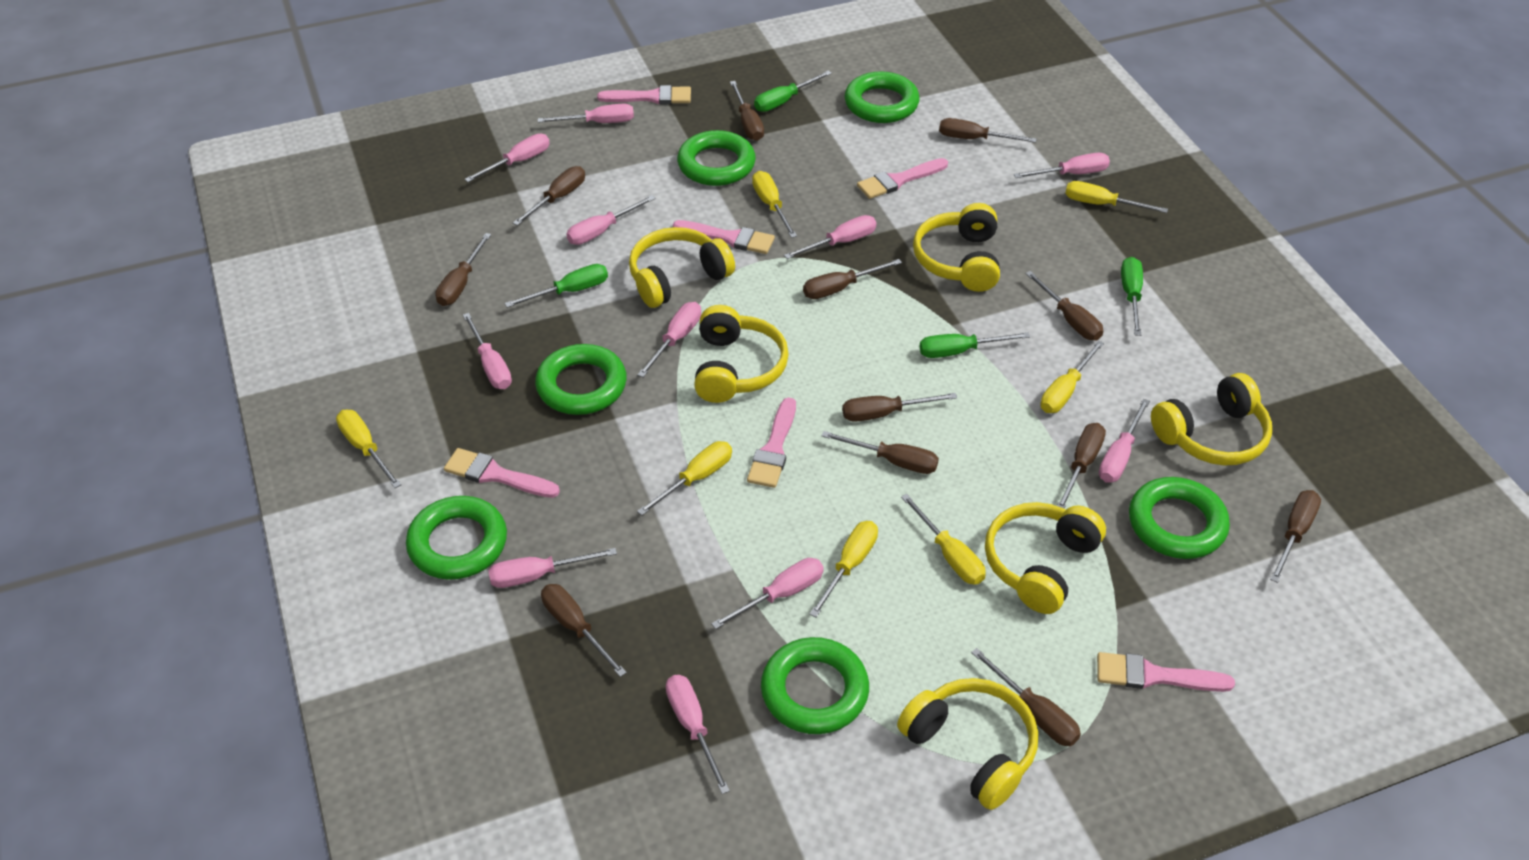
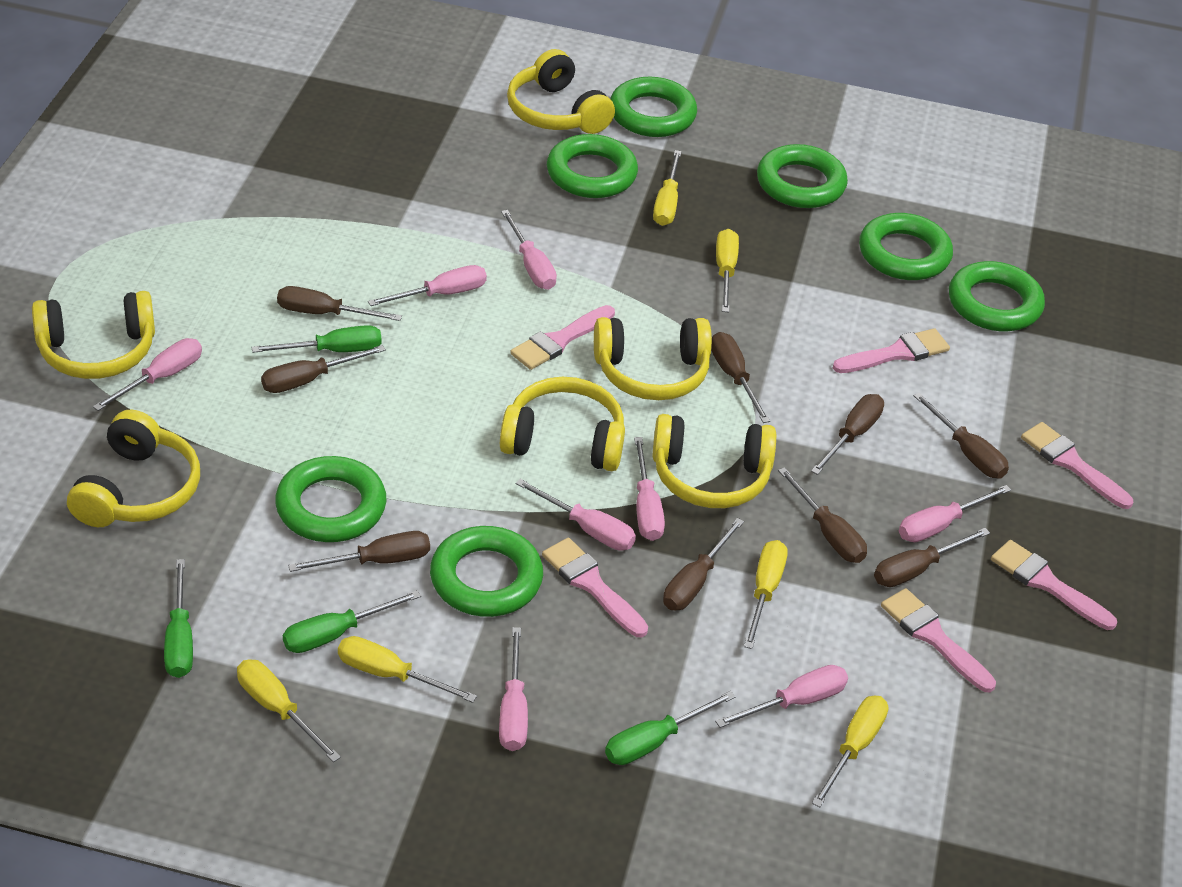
brown screwdriver: [435,233,491,306] [513,166,585,226] [541,584,627,677] [730,81,764,141] [803,259,902,299] [822,431,939,474] [842,393,957,422] [939,118,1037,143] [971,648,1081,746] [1026,271,1103,340] [1057,423,1106,508] [1270,490,1321,583] = 12 -> [261,345,386,393] [277,286,402,321] [288,531,430,572] [663,518,744,610] [711,332,770,423] [778,467,867,563] [811,394,884,475] [874,528,990,587] [913,393,1009,478] = 9
green ring: [406,496,507,580] [535,344,627,415] [677,130,756,186] [761,637,869,734] [845,71,919,123] [1129,477,1230,559] = 6 -> [275,456,387,542] [430,526,543,617] [547,134,638,198] [610,77,697,137] [757,144,848,208] [859,213,953,280] [949,261,1045,331] = 7
pink screwdriver: [463,313,512,389] [464,134,550,182] [488,548,617,588] [538,104,634,123] [566,195,656,245] [637,302,701,377] [666,675,730,794] [711,558,824,629] [784,215,876,259] [1014,153,1110,178] [1099,399,1150,483] = 11 -> [93,338,202,411] [368,265,487,306] [499,627,528,751] [501,210,557,290] [516,479,636,551] [634,437,665,541] [715,665,848,728] [899,485,1011,542] = 8
yellow screwdriver: [336,410,401,488] [637,441,732,516] [752,171,797,238] [809,521,878,617] [901,494,986,585] [1041,340,1104,413] [1065,181,1168,213] = 7 -> [237,659,341,762] [338,636,477,703] [653,150,682,226] [716,229,739,312] [744,540,788,649] [812,696,889,807] = 6

